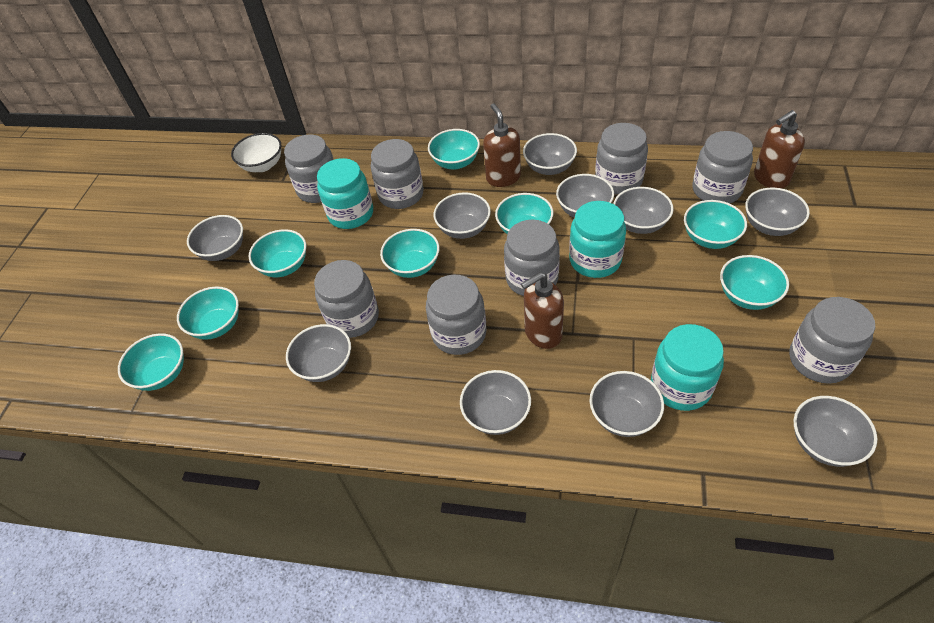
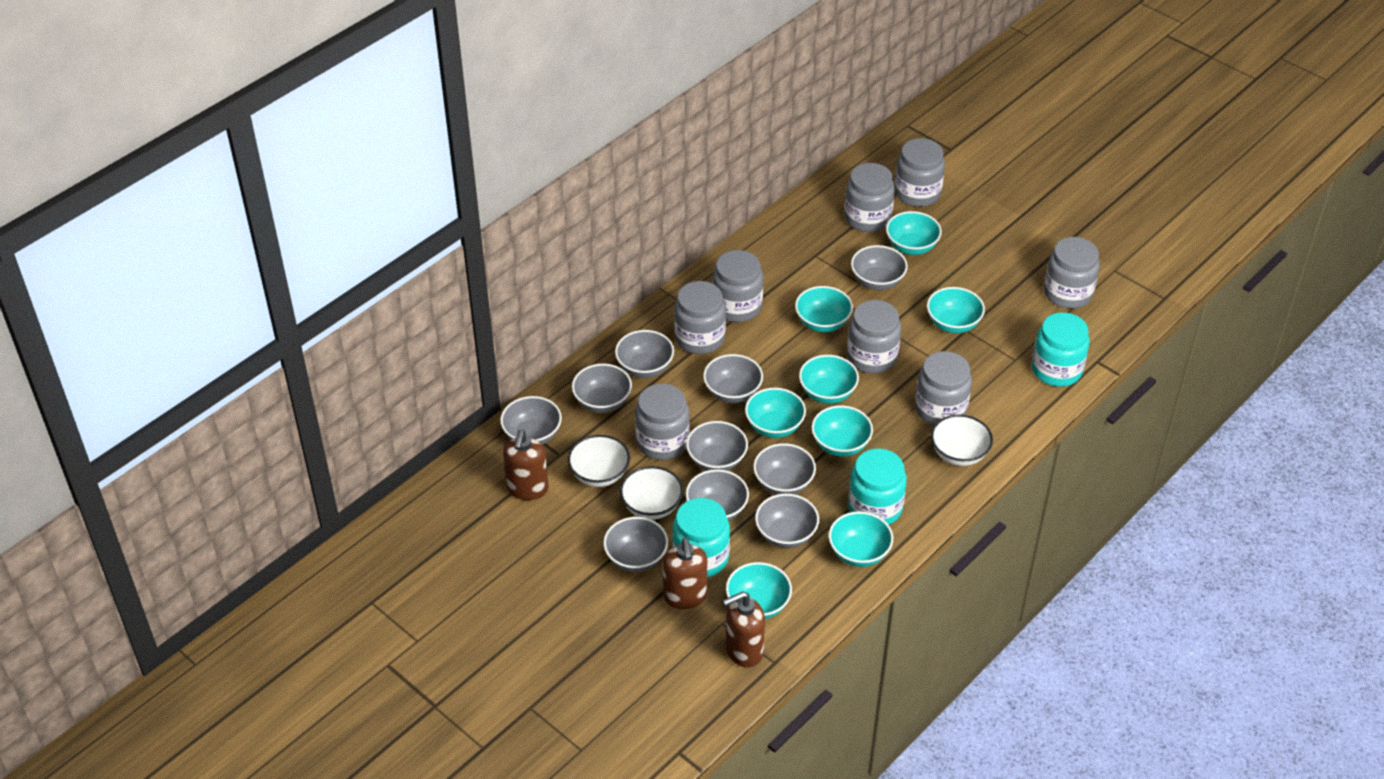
white bowl: [231,133,282,172] = 1 -> [568,435,630,487] [620,466,683,520] [931,414,993,466] = 3

